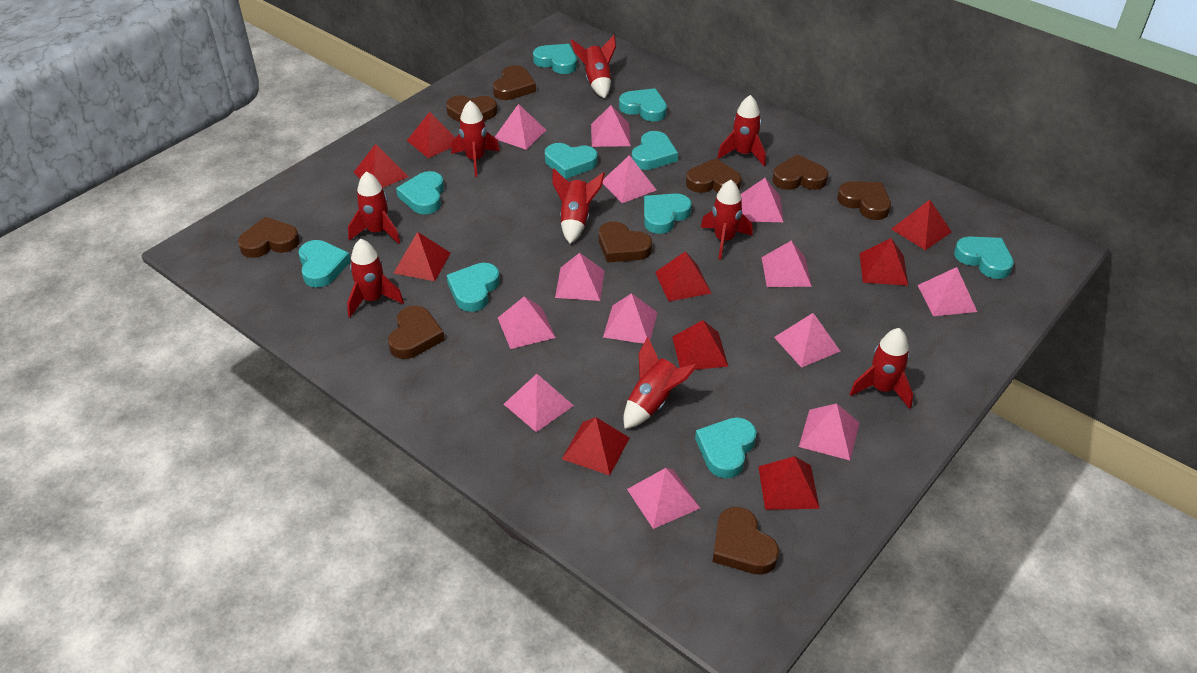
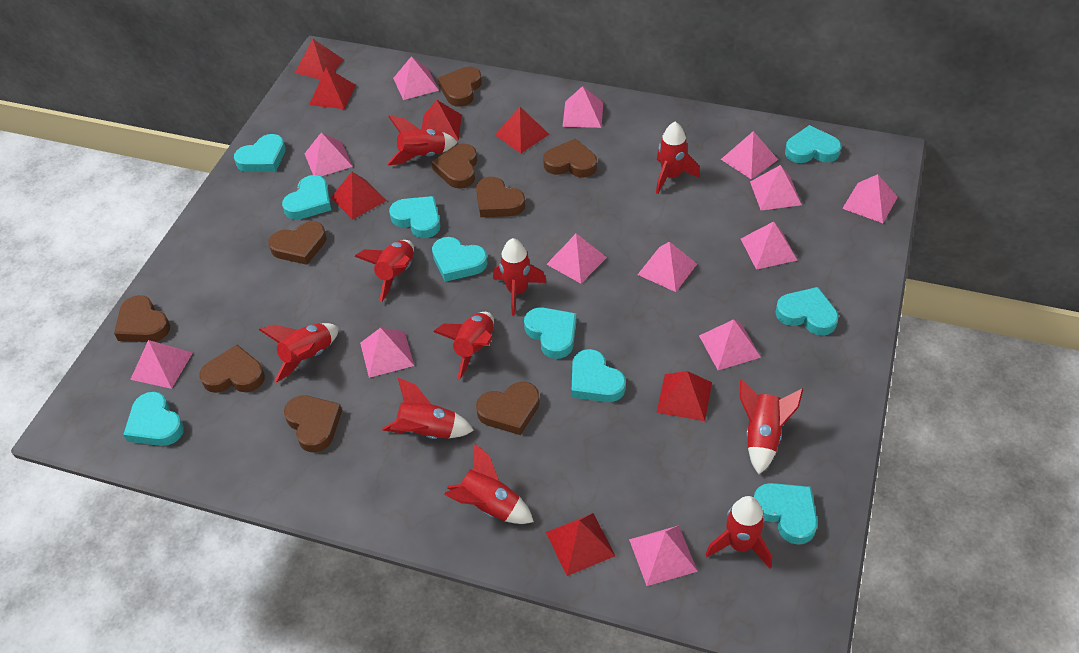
red pyramid: [354,144,408,188] [394,232,451,281] [407,112,455,158] [562,417,629,476] [655,251,711,301] [672,320,729,370] [758,456,820,510] [860,238,908,286] [891,200,952,250] = 9 -> [295,39,344,80] [309,67,356,109] [331,172,387,220] [422,100,462,140] [495,107,549,153] [546,513,615,576] [657,371,712,421] = 7
red rocket: [347,239,404,317] [348,171,400,244] [451,101,500,177] [552,168,605,244] [571,35,616,98] [624,337,698,429] [700,180,753,260] [717,95,766,166] [850,328,913,409] = 9 -> [259,323,339,383] [355,240,414,302] [382,378,474,439] [387,116,458,165] [433,312,494,380] [444,443,534,524] [493,238,546,316] [656,122,700,194] [705,496,772,568] [740,379,803,475] = 10

